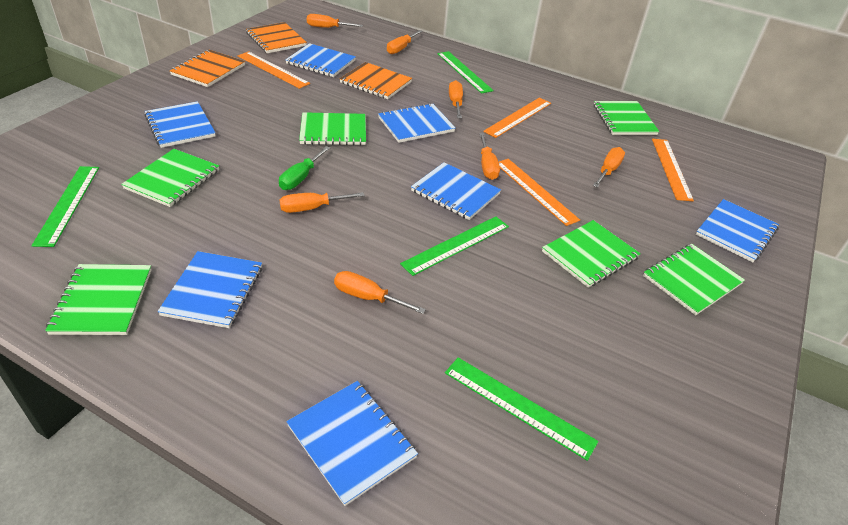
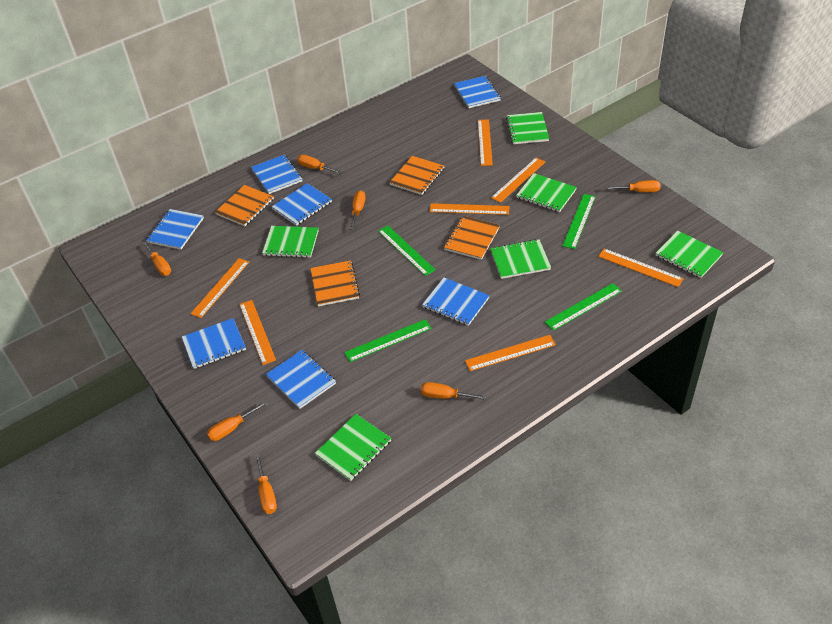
green screwdriver: [279,146,330,190] = 1 -> none = 0
orange notebook: [170,50,245,87] [246,22,307,53] [339,62,412,99] = 3 -> [215,185,274,226] [310,260,360,306] [389,156,444,195] [444,216,500,260] = 4
orange ruler: [238,51,310,89] [483,98,551,138] [499,159,580,226] [652,139,694,201] = 4 -> [190,258,249,318] [239,300,276,365] [429,203,510,215] [465,335,556,371] [478,119,493,166] [491,158,545,203] [598,248,684,287] = 7

